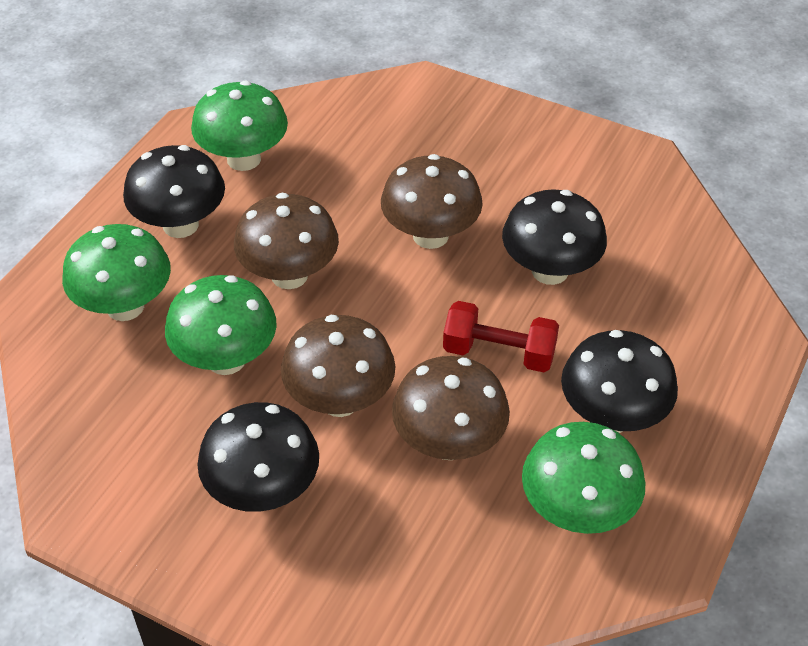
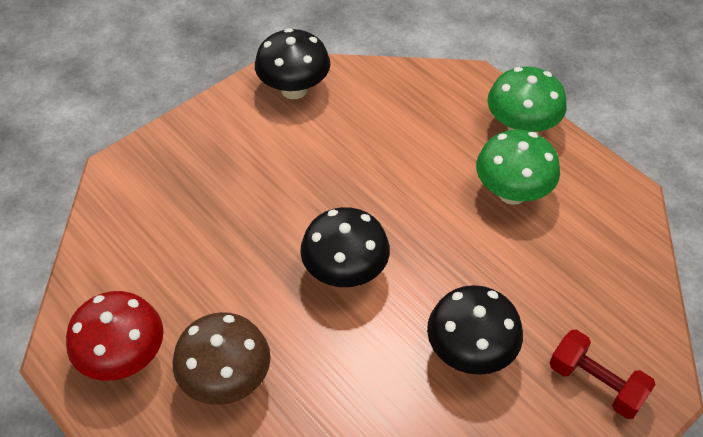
black mushroom: [123,145,225,238] [197,402,319,512] [502,189,607,285] [561,330,678,433] = 4 -> [255,28,330,99] [300,207,390,287] [427,285,523,375] = 3
brown mushroom: [234,193,339,289] [281,315,396,417] [381,154,483,249] [392,356,510,460] = 4 -> [172,312,271,405] = 1
green mushroom: [62,224,171,321] [165,275,277,375] [191,81,288,171] [522,422,645,534] = 4 -> [476,130,560,205] [487,66,567,132] = 2
red mushroom: none = 0 -> [66,291,163,381] = 1

